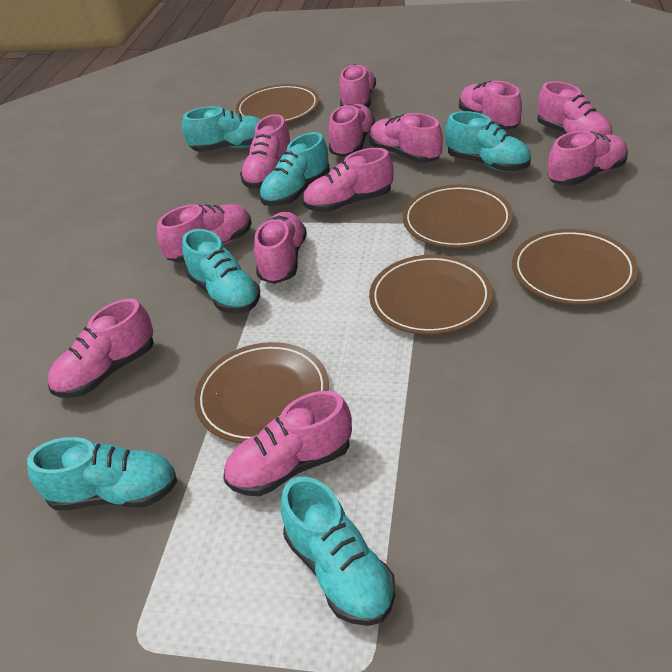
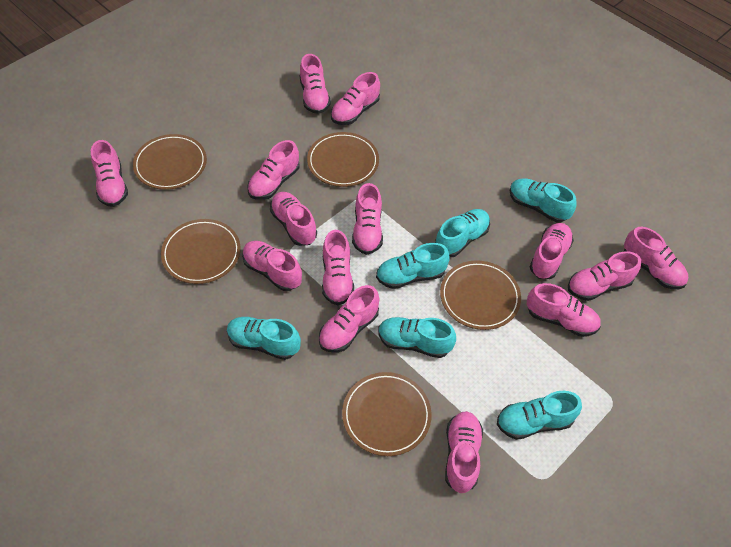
pink shoe: [48,299,154,398] [157,204,252,263] [223,391,352,496] [240,114,290,189] [254,212,307,284] [303,148,393,212] [329,104,375,157] [340,64,376,108] [369,113,443,163] [459,81,522,130] [537,81,612,135] [547,131,628,186] = 12 -> [91,140,128,207] [242,241,302,291] [247,140,299,200] [270,192,317,246] [300,54,331,114] [319,285,380,353] [322,230,354,305] [331,72,380,125] [352,183,383,255] [445,411,483,493] [527,283,601,337] [530,223,574,279] [568,251,641,301] [624,227,688,289] = 14

